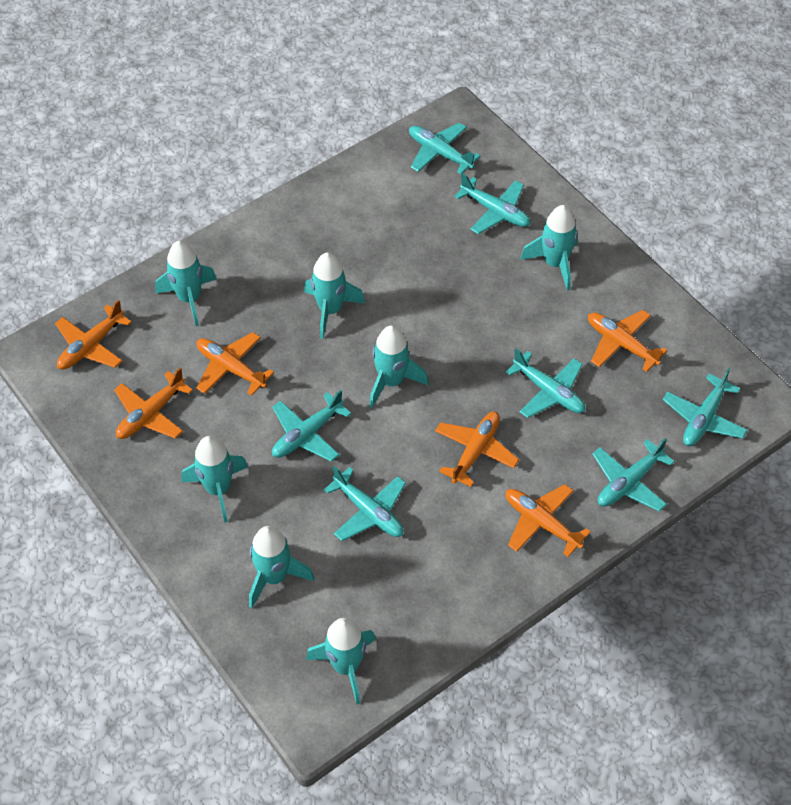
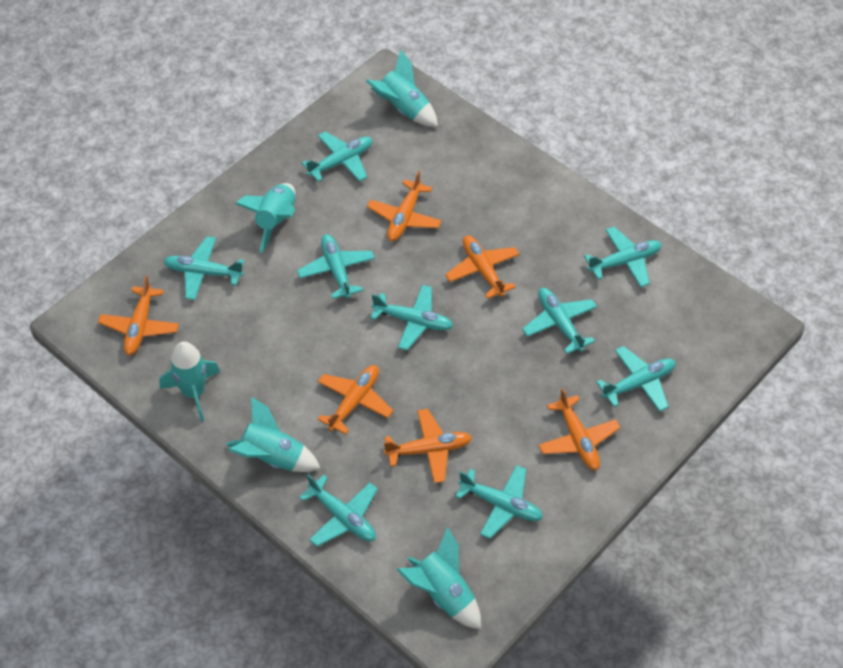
turquoise plane: [272,390,351,462] [324,466,406,541] [409,123,480,174] [454,173,530,234] [506,349,586,418] [592,437,675,512] [663,368,747,446] = 7 -> [164,236,244,300] [297,234,375,299] [299,474,378,547] [302,131,372,182] [370,285,453,351] [455,465,543,539] [522,288,597,354] [584,227,662,287] [596,346,676,412] = 9
turquoise rocket: [155,241,216,326] [181,436,248,523] [249,526,314,608] [304,253,365,339] [306,618,376,704] [369,326,428,408] [520,205,578,290] = 7 -> [159,341,220,422] [226,396,321,472] [235,183,296,253] [366,49,438,127] [397,527,481,630] = 5

